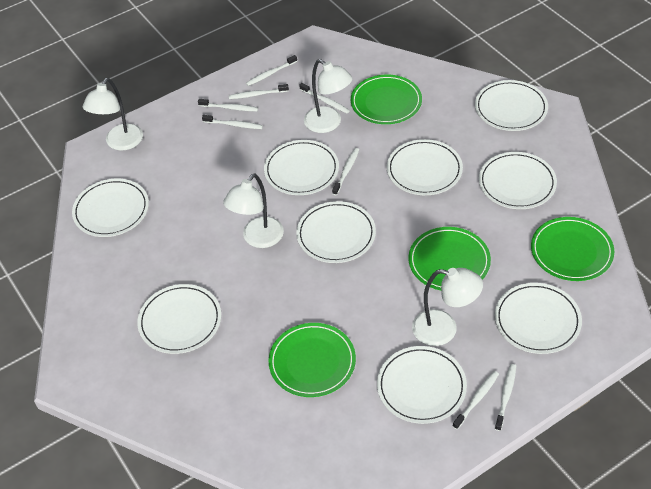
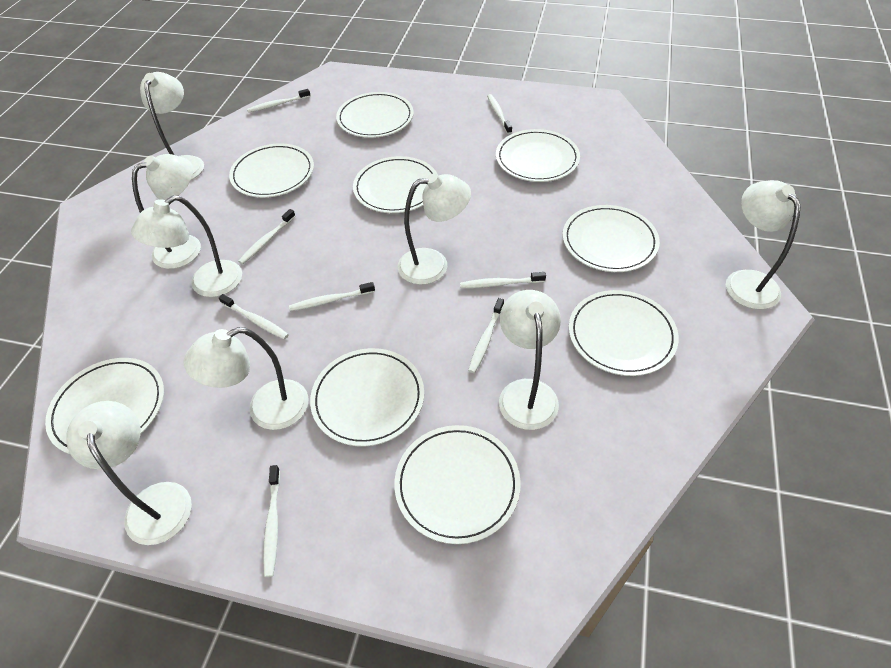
green plate: [269,323,356,397] [351,75,422,124] [408,227,491,291] [531,217,614,281] = 4 -> none = 0
white lamp: [83,78,143,151] [223,174,284,248] [304,59,353,133] [412,268,483,346] = 4 -> [66,401,192,545] [131,195,242,297] [132,154,201,269] [140,72,204,180] [183,327,309,430] [398,173,471,285] [499,290,561,430] [726,180,801,310] = 8

